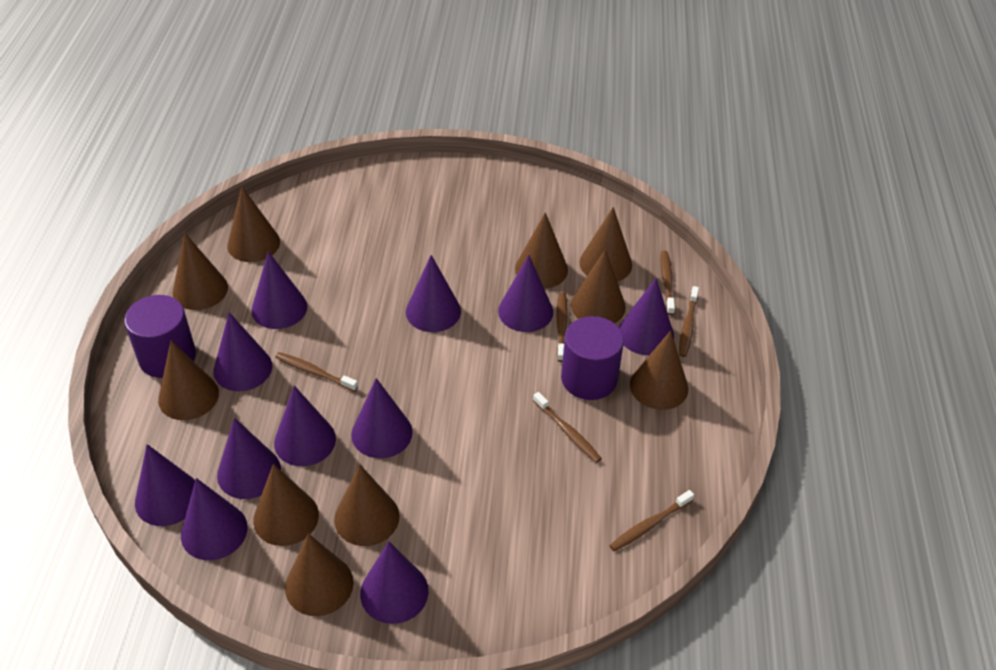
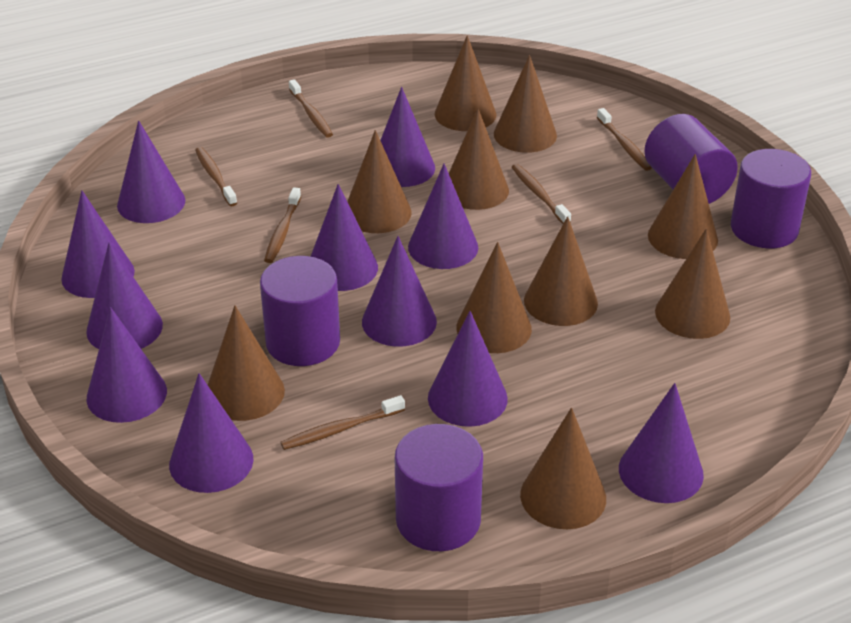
purple cylinder: [124,295,196,378] [561,316,624,400] = 2 -> [260,256,340,366] [395,424,483,551] [644,114,738,204] [731,149,811,248] = 4

